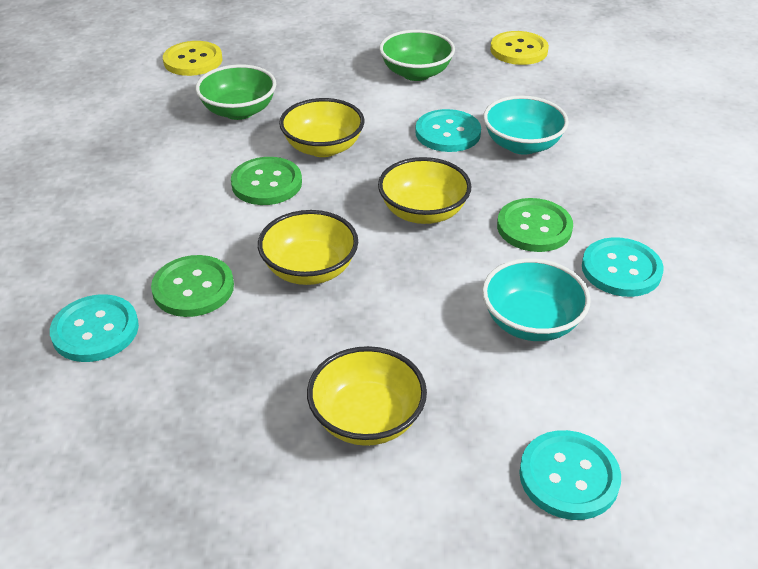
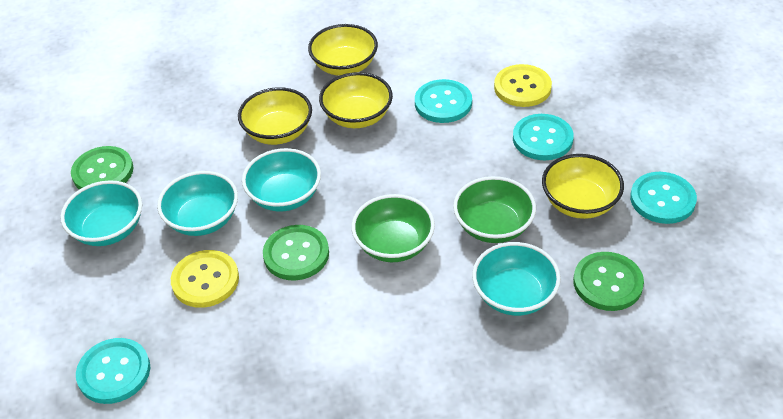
turquoise bowl: [482,258,591,341] [483,95,569,155] = 2 -> [60,180,142,246] [157,171,238,236] [242,148,321,212] [472,242,561,316] = 4

